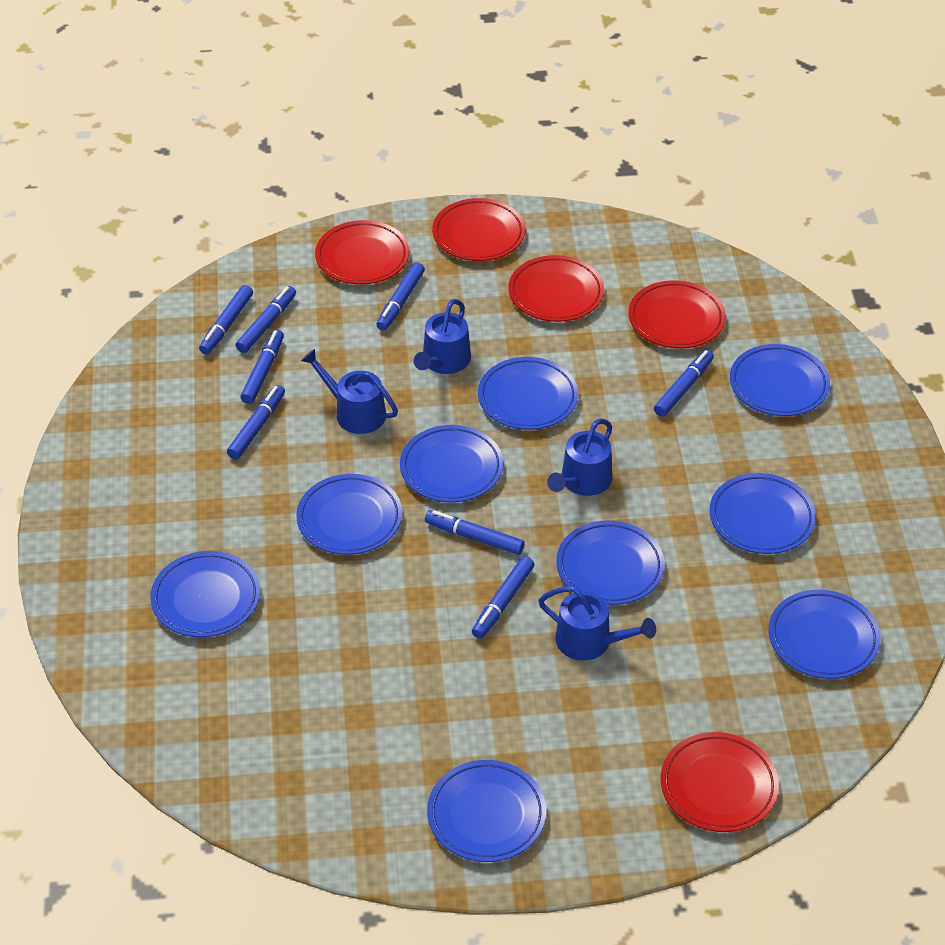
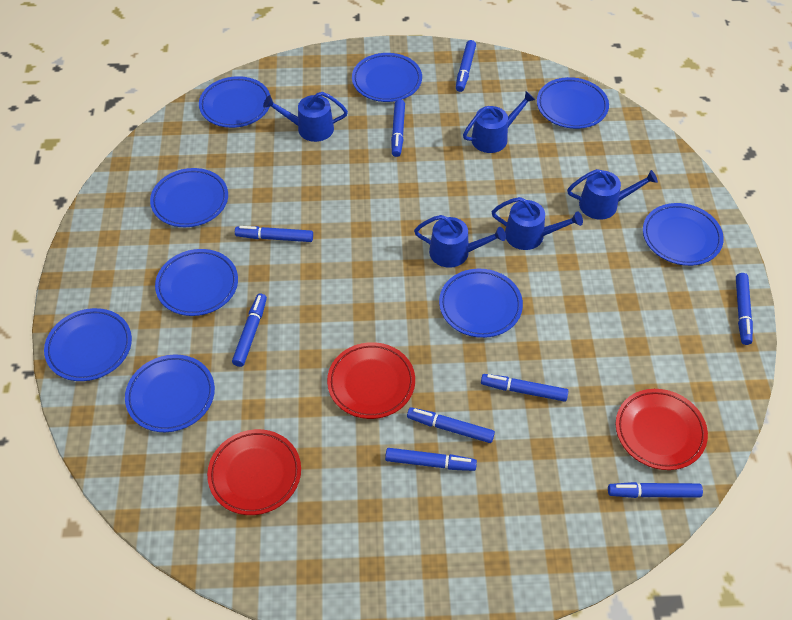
blue marker: [199,285,253,354] [227,385,285,459] [235,286,296,353] [240,329,284,404] [376,262,425,331] [425,510,525,555] [472,556,534,639] [654,350,714,417] = 8 -> [232,293,267,367] [235,226,313,242] [385,448,477,471] [391,99,405,157] [407,407,495,443] [456,40,476,92] [481,374,568,402] [608,482,703,498] [736,273,753,345] = 9
blue watering can: [301,349,398,434] [414,299,471,374] [538,586,656,661] [547,419,612,496] = 4 -> [263,92,348,142] [414,215,506,268] [463,91,535,153] [492,197,583,250] [567,169,658,220] = 5
red plate: [315,220,409,285] [432,198,525,261] [508,255,604,322] [628,280,726,349] [661,732,779,832] = 5 -> [207,429,301,515] [327,342,415,419] [616,389,708,470] = 3

